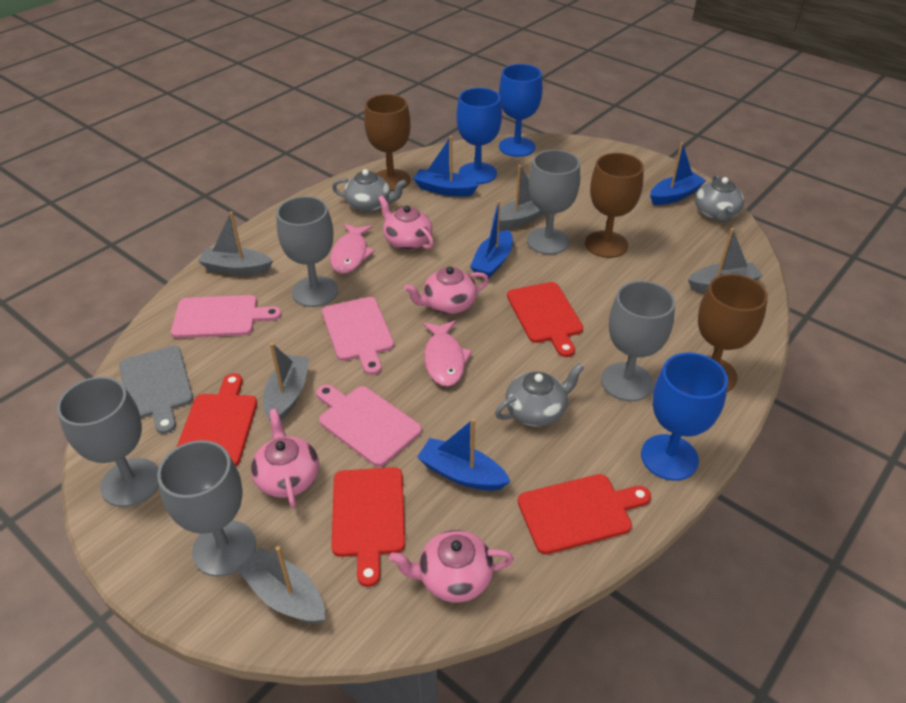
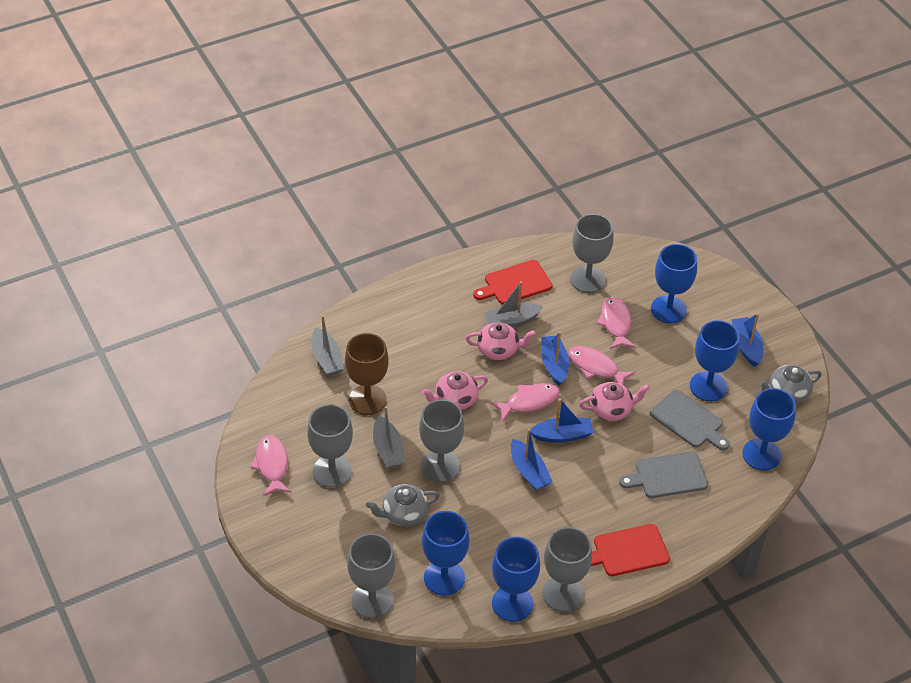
blue goblet: [456,88,502,184] [499,64,543,157] [641,353,728,481] = 3 -> [422,511,470,596] [492,537,540,622] [651,244,697,323] [690,320,740,401] [742,388,796,470] = 5
brown goblet: [364,94,411,191] [585,153,644,258] [698,274,768,392] = 3 -> [345,333,389,415] = 1
grey boat: [198,211,273,275] [237,546,325,624] [263,343,309,421] [492,165,546,229] [688,228,763,292] = 5 -> [311,315,344,376] [373,406,405,469] [484,281,543,327] = 3
grey cutting board: [119,346,193,434] = 1 -> [619,451,708,498] [650,389,730,450] = 2
grey teapot: [332,169,407,212] [495,363,585,427] [695,174,744,223] = 3 -> [366,484,440,526] [759,365,822,403] = 2
pink cutting board: [171,295,282,338] [316,384,422,467] [322,297,394,375] = 3 -> none = 0
pink fish: [330,224,375,274] [422,320,472,387] = 2 -> [250,435,291,496] [491,383,560,422] [569,346,635,385] [597,297,635,349] = 4
pink teapot: [251,409,319,509] [378,196,434,250] [389,530,514,603] [404,267,489,314] = 4 -> [422,371,488,410] [466,322,536,360] [579,382,650,421] = 3
red cutting board: [176,373,257,466] [331,467,405,587] [507,282,583,357] [518,474,651,554] = 4 -> [473,260,552,304] [591,524,670,576] = 2

